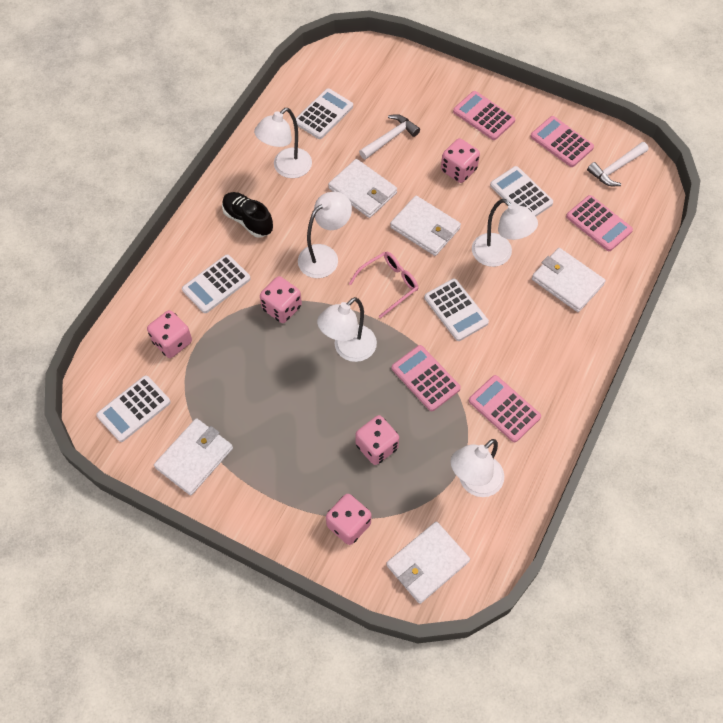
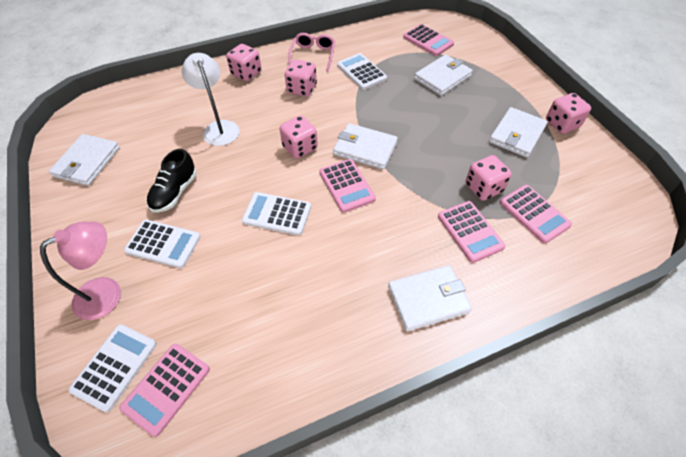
pink lamp: none = 0 -> [40,222,121,320] = 1
white calculator: [96,376,171,442] [182,255,251,313] [296,88,353,139] [424,279,489,341] [490,166,553,217] = 5 -> [68,324,157,413] [124,220,201,268] [242,192,311,236] [337,53,387,90] = 4
white hammer: [359,114,420,160] [587,142,648,186] = 2 -> none = 0
white lamp: [254,108,312,178] [298,192,352,278] [317,297,377,362] [451,439,504,497] [472,199,538,267] = 5 -> [182,53,240,146] = 1

